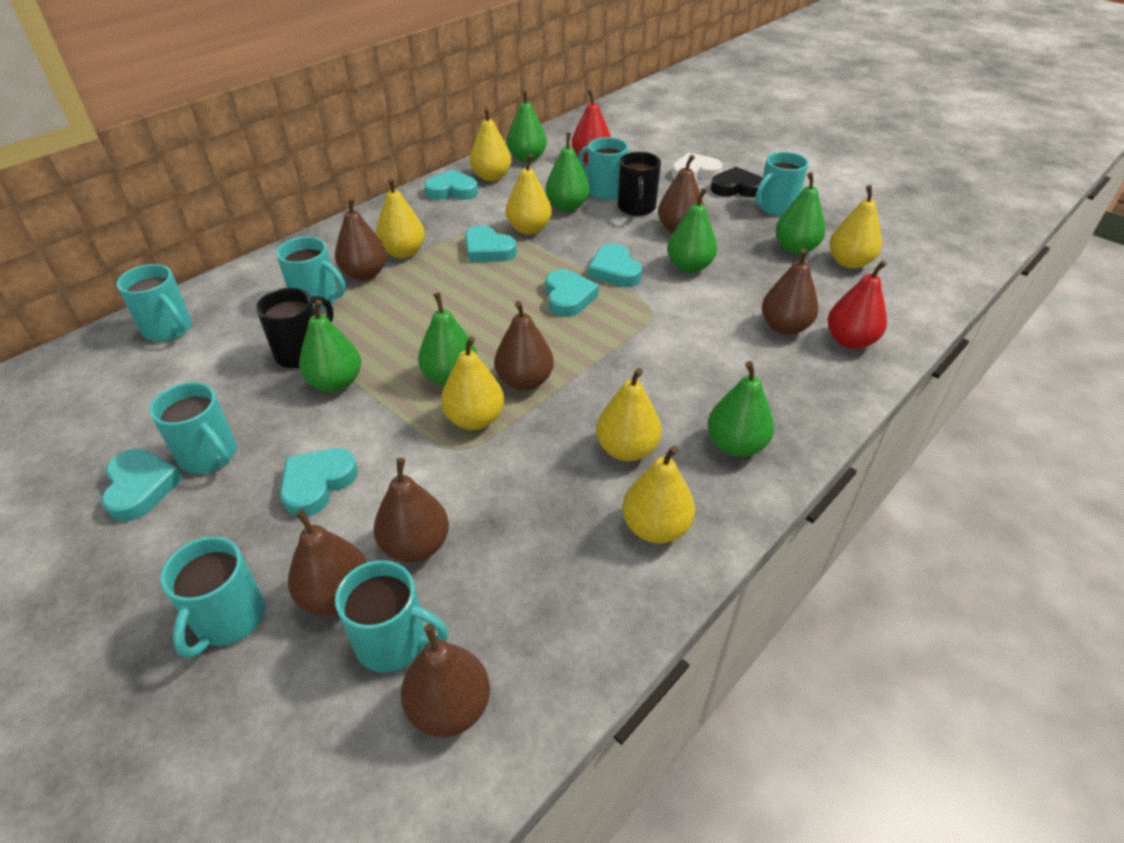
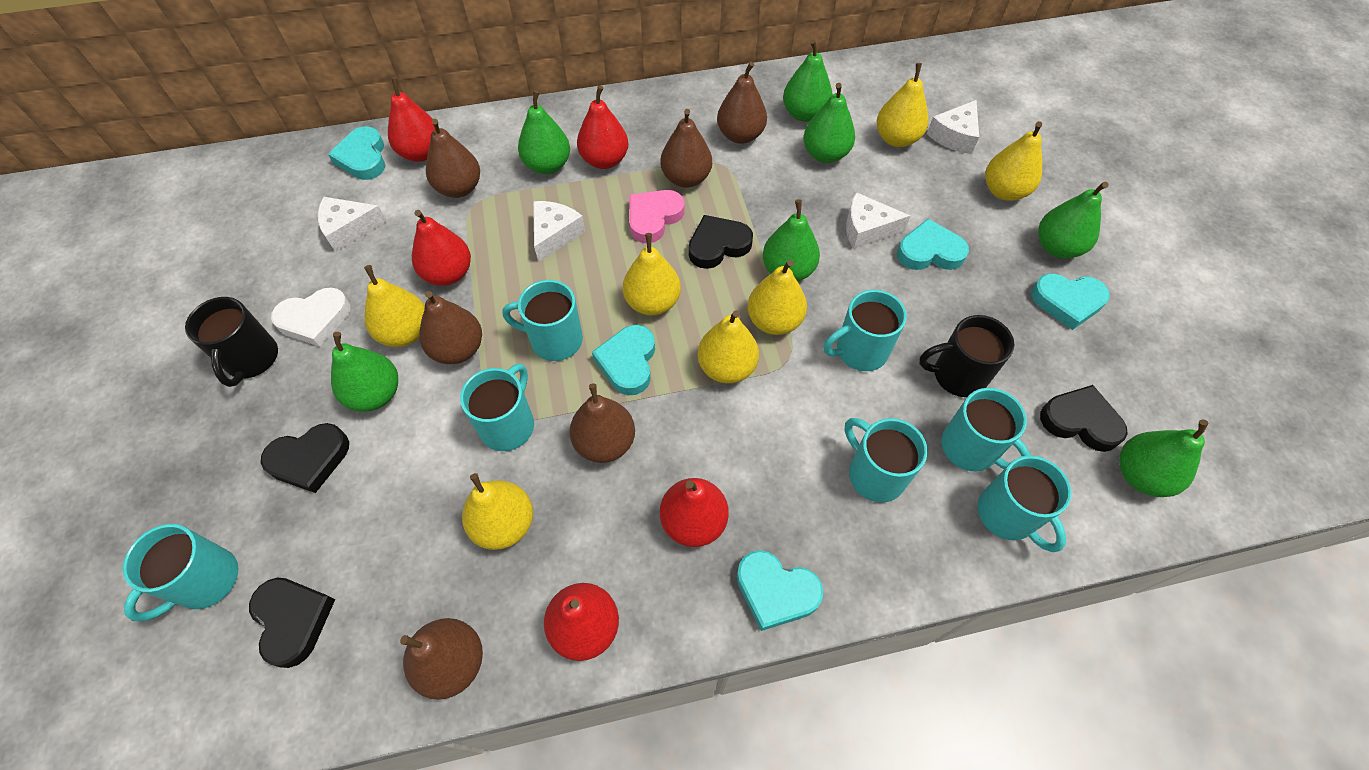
black heart: [711,167,763,197] = 1 -> [249,578,335,668] [261,423,349,493] [689,215,753,269] [1040,385,1128,452] = 4
brown pear: [288,509,367,615] [335,197,387,281] [374,458,449,563] [401,624,490,737] [494,301,554,391] [658,155,704,233] [762,248,819,335] = 7 -> [400,618,483,700] [419,291,482,364] [426,119,480,198] [569,383,635,463] [660,109,712,188] [717,62,767,144] = 6
pink heart: none = 0 -> [629,190,685,243] = 1
red pear: [572,89,611,163] [827,260,887,349] = 2 -> [388,77,439,162] [412,210,471,286] [544,583,619,661] [577,86,628,169] [660,478,729,547] = 5
turquoise heart: [101,448,183,522] [280,448,358,517] [424,169,478,200] [465,225,517,262] [545,269,599,317] [588,244,642,287] = 6 -> [328,126,385,180] [592,325,655,395] [737,550,824,631] [897,219,969,270] [1031,273,1110,330] = 5
white cheese: none = 0 -> [318,197,387,252] [533,201,585,262] [846,192,910,249] [927,100,979,154] = 4

